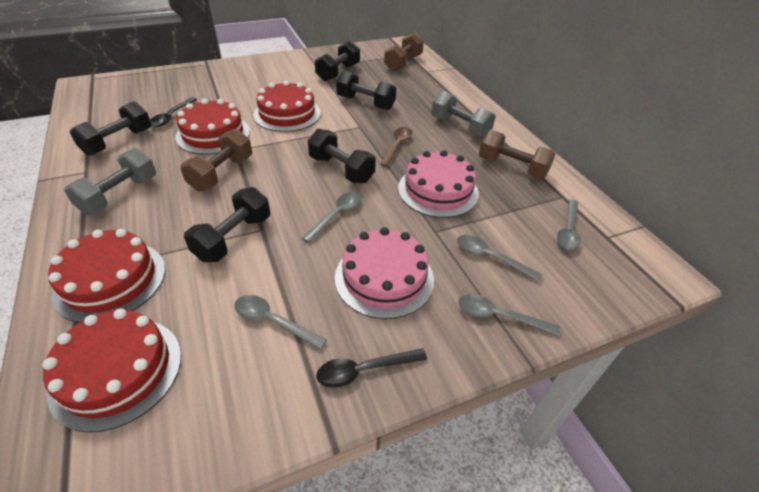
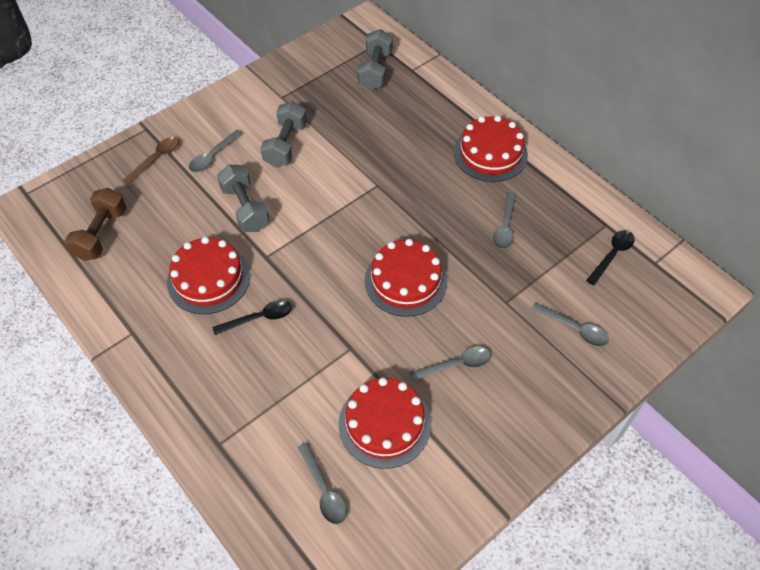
black dumbbell: [70,101,151,156] [184,187,270,262] [308,128,376,183] [315,40,360,81] [336,70,396,110] = 5 -> none = 0
brown dumbbell: [180,128,252,191] [384,33,424,72] [479,130,556,179] = 3 -> [64,188,127,261] = 1
grey dumbbell: [64,148,156,215] [431,91,496,138] = 2 -> [217,164,270,232] [261,101,307,167] [358,29,393,90] = 3
pink cake: [335,227,434,319] [398,150,479,218] = 2 -> none = 0

